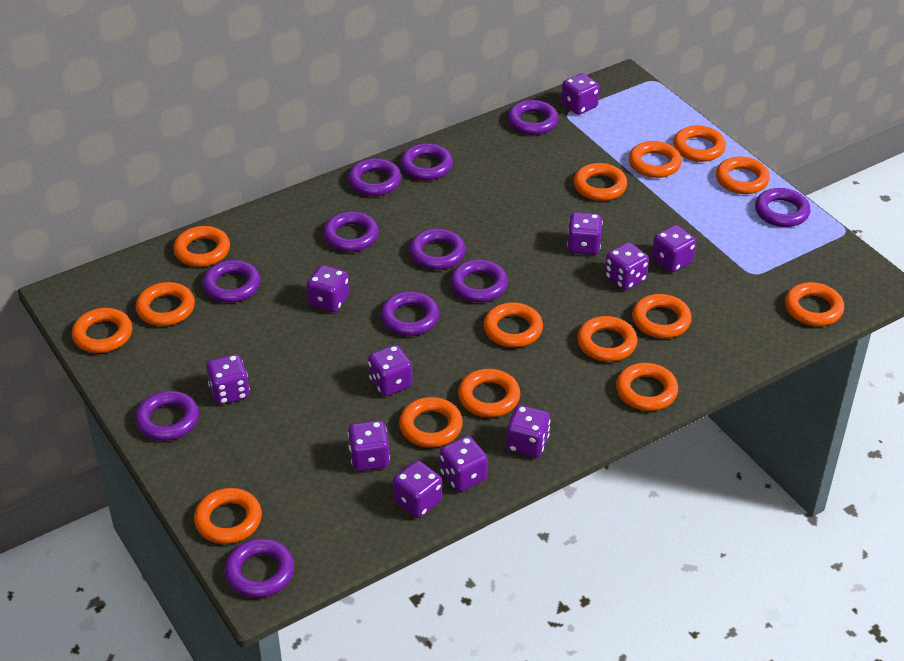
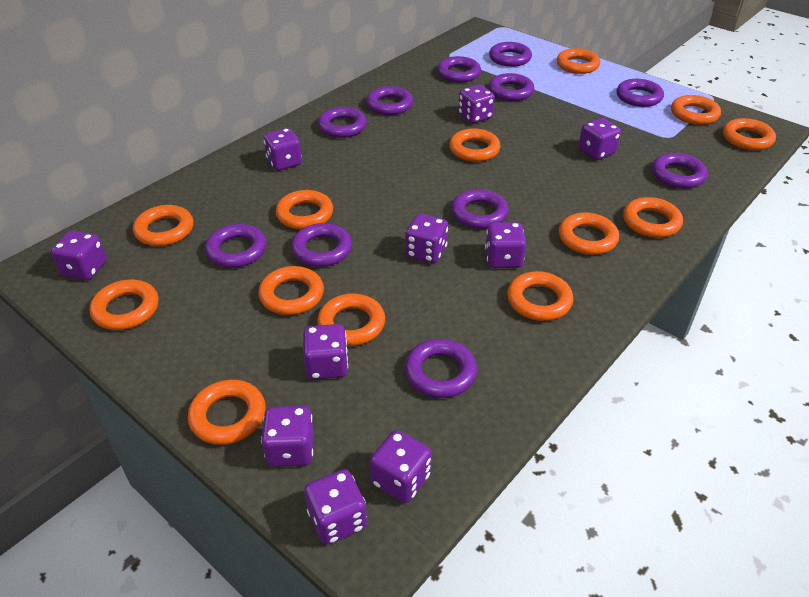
orange ring: [72,308,132,353] [136,282,195,326] [173,226,230,267] [194,488,262,544] [399,397,463,447] [458,369,520,417] [483,302,543,347] [574,163,627,201] [577,316,637,362] [616,363,678,411] [629,141,682,178] [632,294,692,338] [673,125,726,162] [716,157,770,194] [785,282,844,326] = 15 -> [89,280,159,330] [133,205,193,246] [188,380,266,445] [258,266,324,315] [276,190,333,230] [317,293,385,346] [449,129,501,162] [507,271,573,321] [557,48,600,74] [559,212,619,255] [623,197,683,238] [671,95,721,125] [723,118,776,150] = 13
purple dice: [206,354,250,405] [306,265,349,312] [348,420,390,471] [368,345,413,396] [393,461,442,518] [440,436,488,492] [506,405,550,457] [561,73,599,115] [567,212,603,255] [605,242,649,290] [652,225,696,272] = 11 -> [51,230,107,280] [261,406,314,467] [264,128,302,170] [303,324,348,379] [304,469,367,545] [370,430,432,503] [405,214,448,263] [458,85,495,123] [485,222,526,268] [579,118,621,160] = 10

